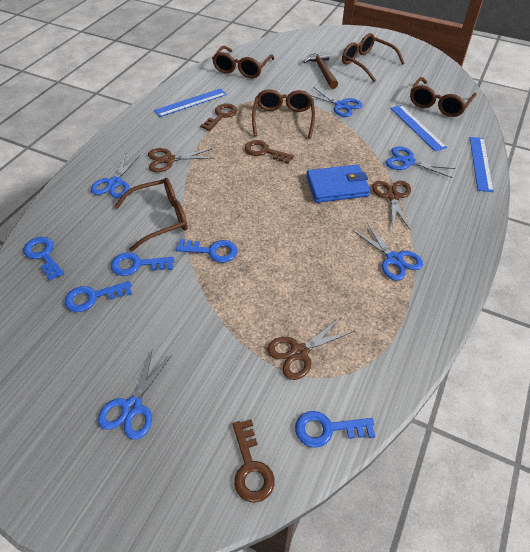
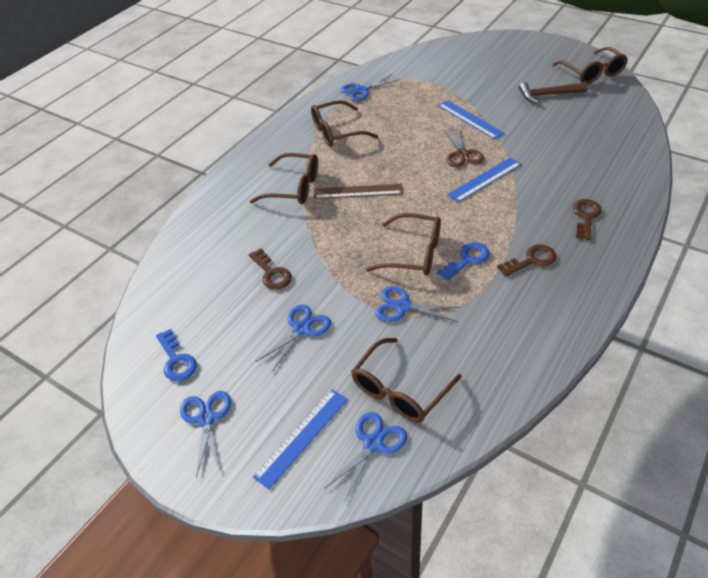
blue key: [23,237,64,281] [65,281,132,312] [111,252,174,276] [176,239,237,263] [295,411,375,448] = 5 -> [156,329,197,381] [437,242,490,281] = 2
blue wallet: [306,164,370,203] = 1 -> none = 0
brown ruler: none = 0 -> [314,184,403,199] = 1
brown scissors: [148,148,212,172] [267,317,355,380] [372,181,411,231] = 3 -> [443,128,484,167] = 1

